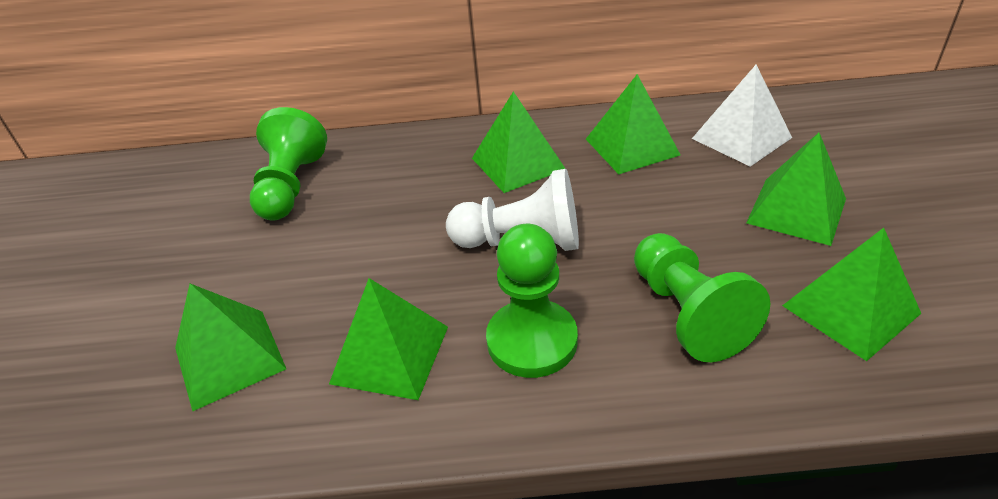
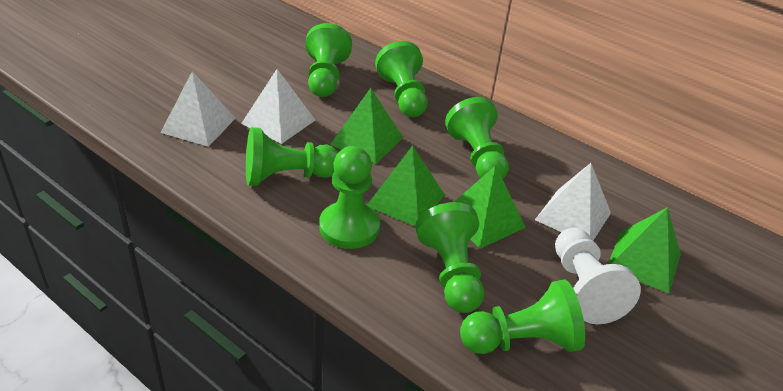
green pawn: [250,107,327,221] [486,224,578,378] [634,233,771,362] = 3 -> [246,127,338,186] [305,23,352,97] [319,146,380,249] [375,41,428,117] [415,202,484,313] [445,97,509,179] [460,279,585,354] = 7
green pyramid: [175,284,286,412] [329,278,448,400] [472,91,565,193] [586,74,681,174] [746,133,846,246] [782,228,921,361] = 6 -> [330,88,403,164] [367,145,445,226] [454,165,526,249] [608,207,681,293] = 4
white pyramid: [692,64,792,167] = 1 -> [160,71,236,147] [241,69,315,144] [535,163,611,241] = 3

